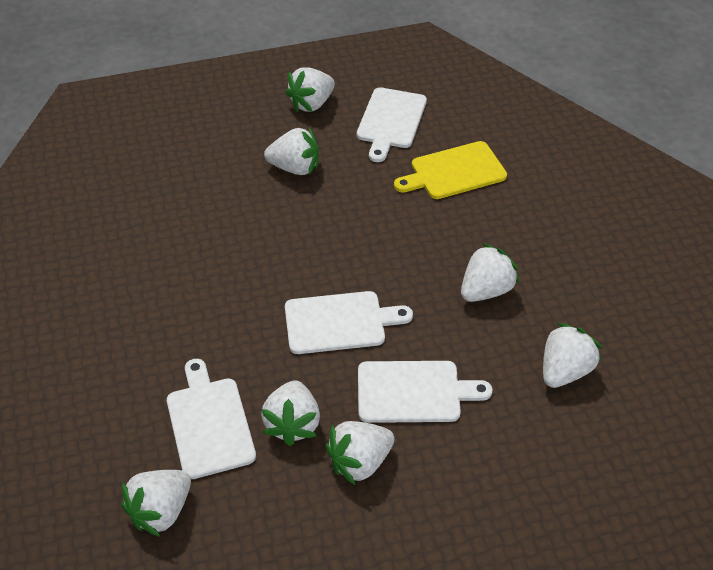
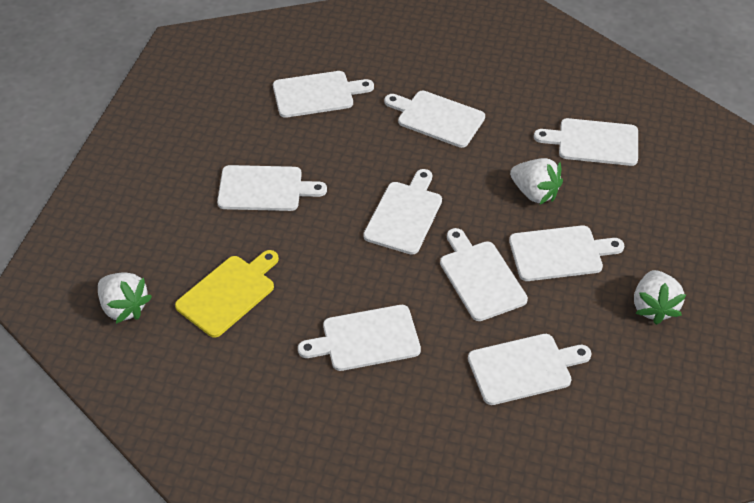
white cutting board: [167,359,256,479] [285,291,413,354] [357,87,427,162] [358,361,493,423] = 4 -> [217,165,327,211] [273,71,374,118] [298,305,421,371] [363,169,442,255] [384,91,485,148] [440,228,528,321] [468,334,592,405] [509,225,625,281] [534,118,638,166] = 9
white strawberry: [121,470,191,537] [261,380,320,446] [264,127,319,175] [285,67,335,112] [325,421,395,485] [461,243,519,302] [543,323,602,388] = 7 -> [98,272,152,324] [510,158,563,205] [634,270,686,325] = 3

